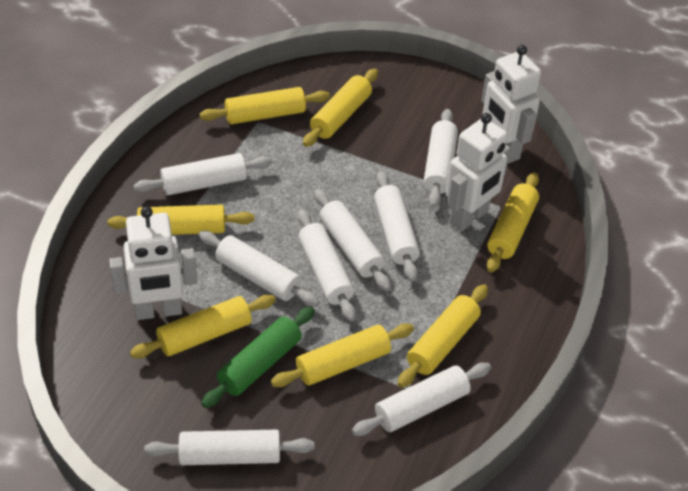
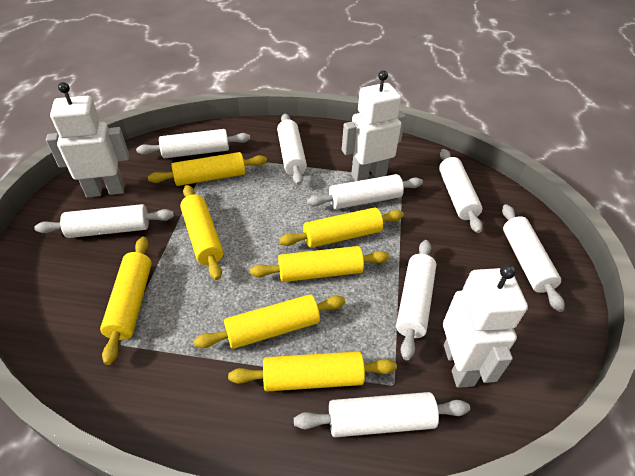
green rolling pin: [201,307,315,408] = 1 -> none = 0

